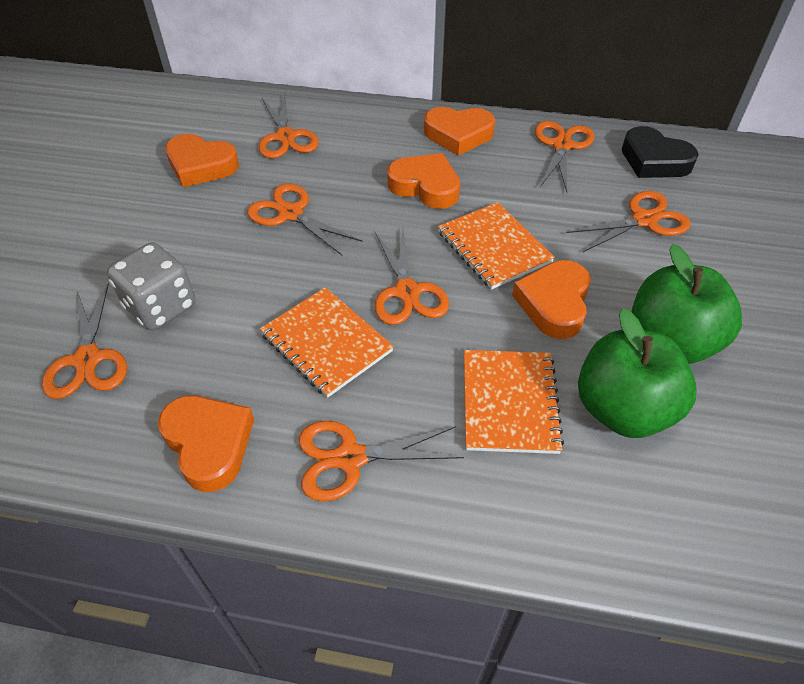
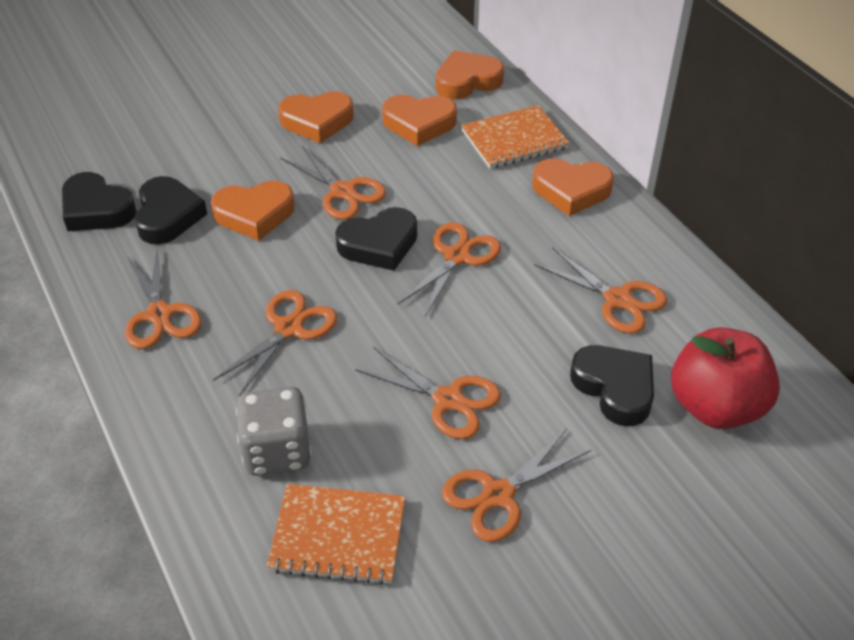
black heart: [622,126,699,178] = 1 -> [62,172,137,231] [135,176,207,244] [335,207,417,271] [570,345,654,426] = 4
green apple: [578,308,697,438] [632,244,742,364] = 2 -> none = 0
orange notebook: [260,287,394,398] [438,202,555,290] [464,350,564,454] = 3 -> [266,484,405,585] [461,105,570,169] = 2
red apple: none = 0 -> [671,327,780,429] = 1

